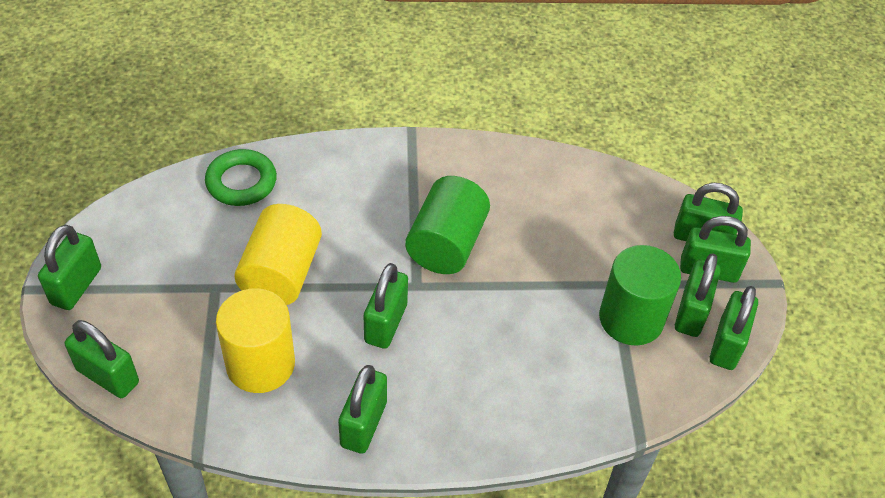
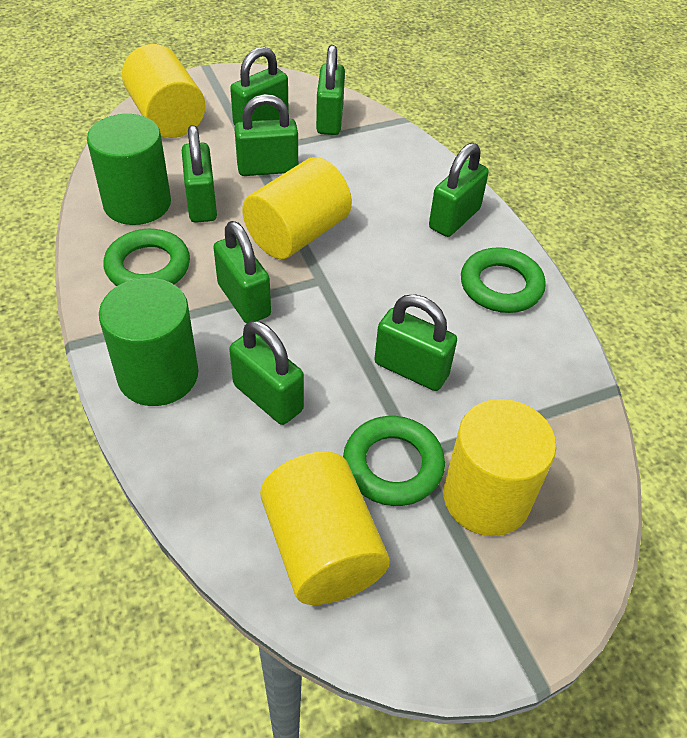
green ring: [205,149,277,206] = 1 -> [104,229,190,286] [343,416,445,506] [461,247,546,313] = 3
yellow cylinder: [216,288,295,393] [234,204,322,305] = 2 -> [122,44,205,138] [242,157,352,259] [260,452,390,605] [443,399,556,536] = 4

